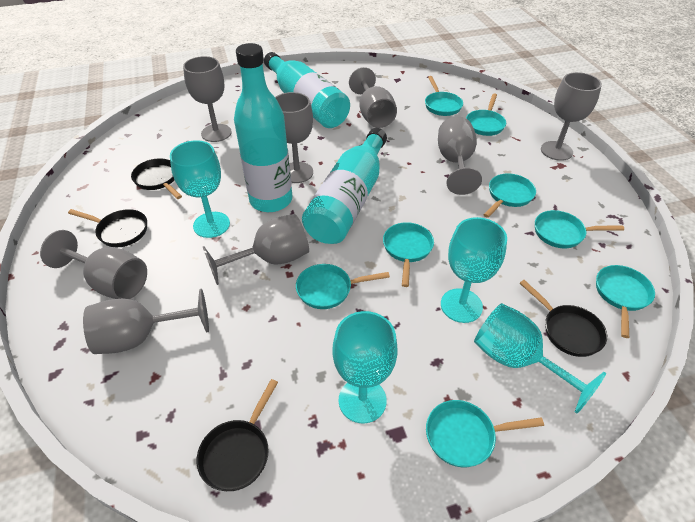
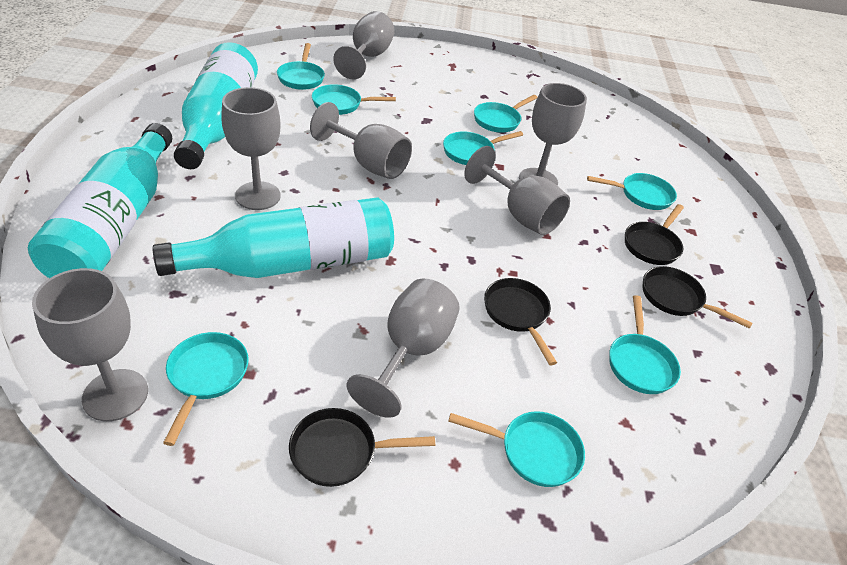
grey goblet: [40,230,147,299] [83,289,209,354] [183,56,232,142] [203,214,309,285] [275,92,313,183] [349,67,397,128] [438,116,482,195] [541,72,602,161] = 8 -> [32,268,148,422] [221,87,281,210] [310,102,412,179] [333,11,395,79] [346,279,460,418] [464,146,570,235] [519,83,587,186] = 7
turquoise goblet: [170,140,230,238] [332,311,398,423] [441,217,507,323] [474,303,606,414] = 4 -> none = 0

